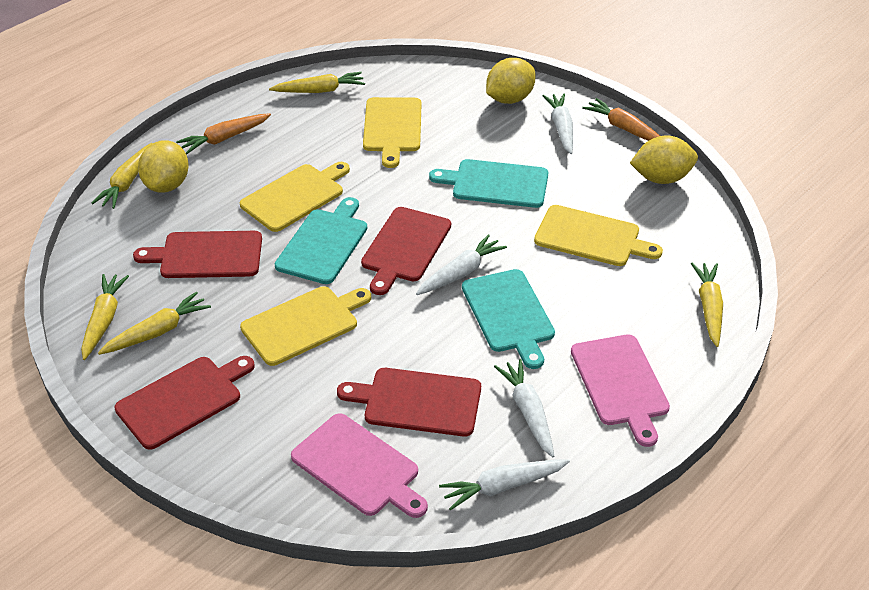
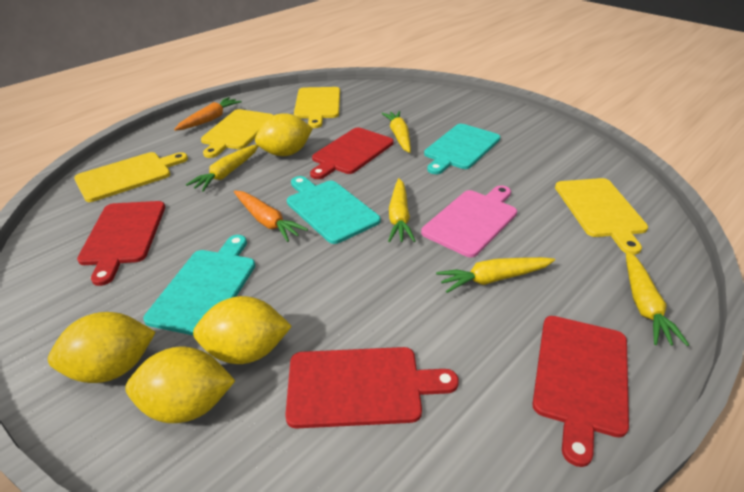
pink cutting board: [291,413,428,518] [571,334,670,447] = 2 -> [421,185,517,257] = 1
white carrot: [416,234,507,295] [439,459,570,511] [494,359,554,457] [543,94,573,154] = 4 -> none = 0
yellow lemon: [138,140,189,193] [486,58,536,104] [630,135,698,184] = 3 -> [48,312,156,383] [125,347,235,423] [193,296,292,364] [255,113,313,156] = 4

